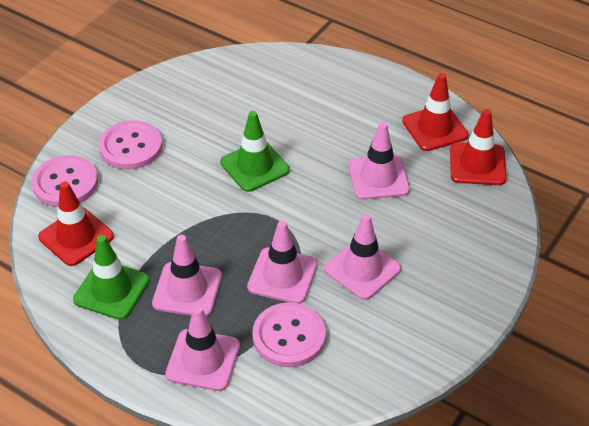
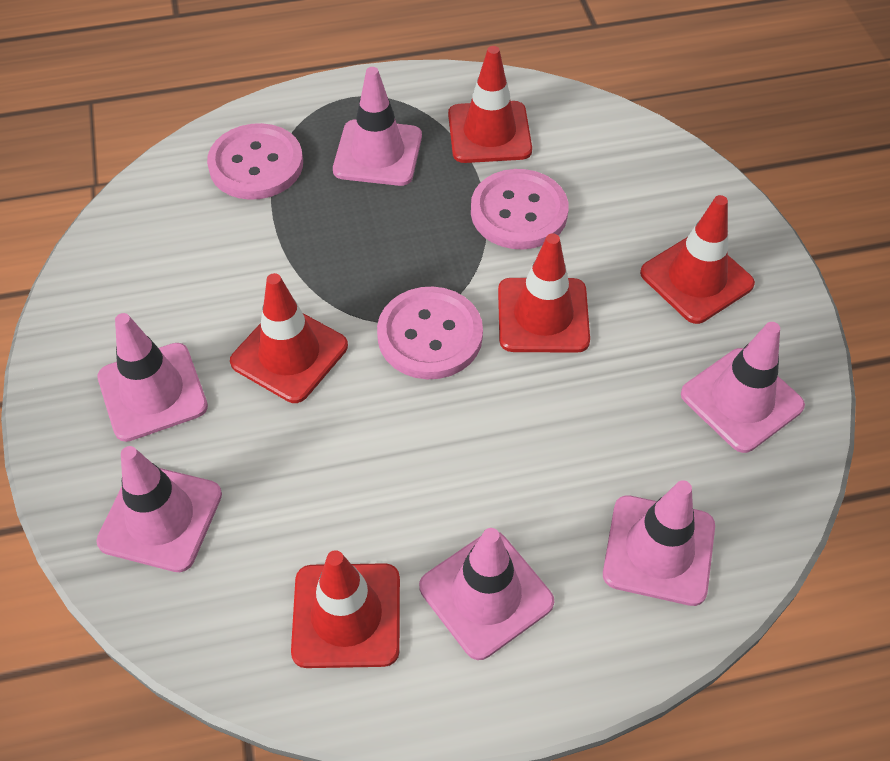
green traffic cone: [73,235,149,320] [220,111,290,192] = 2 -> none = 0
pink traffic cone: [152,235,222,316] [165,306,240,391] [247,221,318,304] [324,214,401,300] [348,122,410,200] = 5 -> [96,446,222,572] [97,313,208,442] [333,67,422,186] [419,528,554,660] [603,480,715,606] [681,322,805,453] = 6
red traffic cone: [38,181,114,266] [402,73,469,151] [450,109,507,185] = 3 -> [230,273,348,403] [291,550,400,668] [448,46,532,163] [498,233,590,353] [640,195,755,324] = 5

